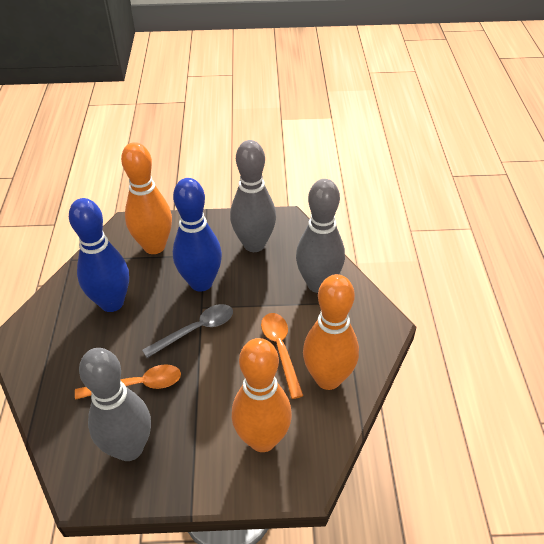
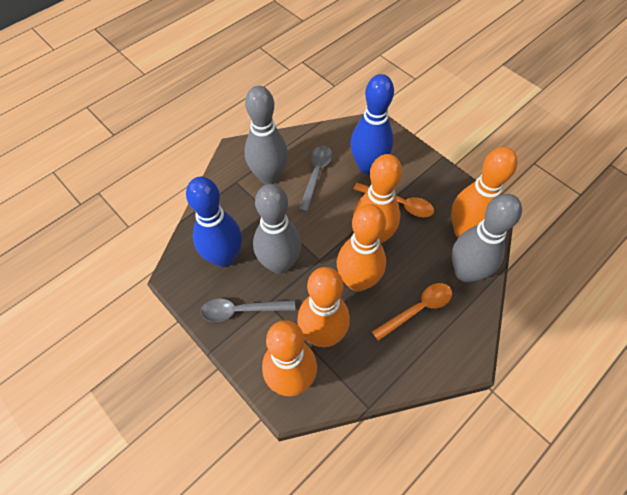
grey spoon: [142,304,233,358] = 1 -> [200,299,295,322] [299,146,332,212] = 2
orange bowling pin: [121,142,172,254] [232,338,292,452] [303,274,359,390] = 3 -> [262,320,317,396] [297,267,350,347] [337,204,386,292] [353,154,402,244] [451,147,518,238] = 5

